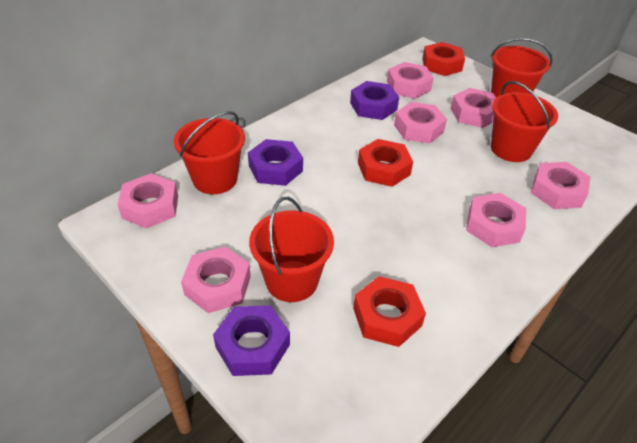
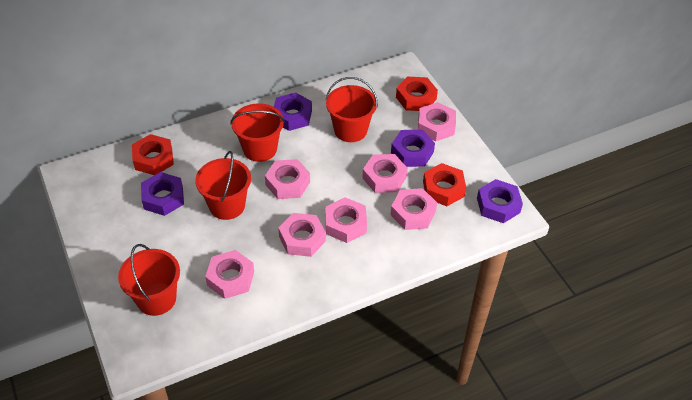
purple nut: [213,305,290,376] [248,139,303,186] [350,81,399,120] = 3 -> [141,172,184,216] [274,92,312,131] [391,130,435,167] [477,179,523,223] = 4

